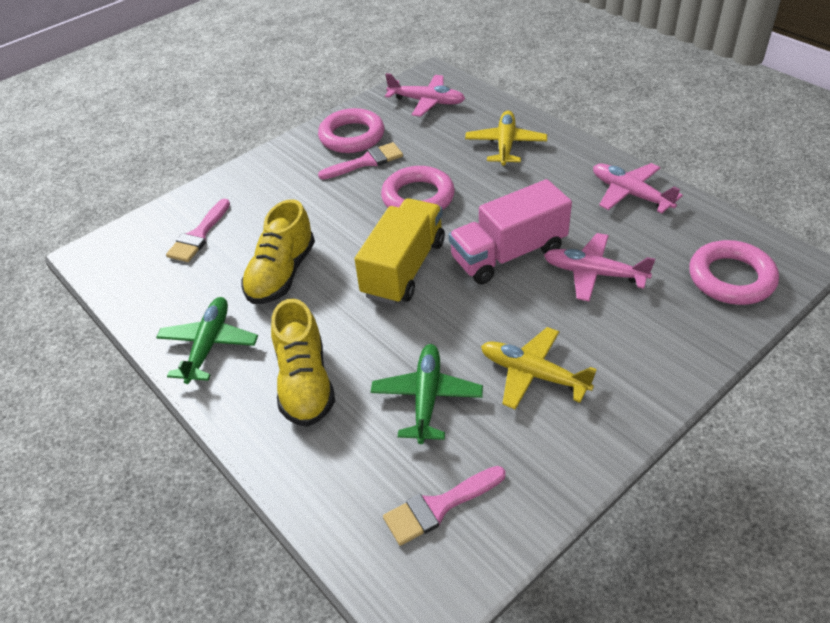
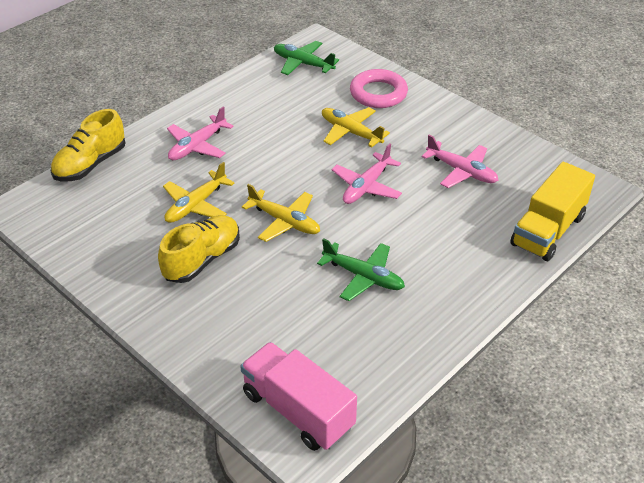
pink brush: [166,199,230,262] [318,142,403,179] [383,466,506,546] = 3 -> none = 0
pink ring: [318,108,384,153] [381,166,455,210] [689,240,779,305] = 3 -> [350,69,408,108] = 1
yellow plane: [465,111,547,166] [481,327,597,410] = 2 -> [163,162,235,223] [242,184,320,242] [322,107,390,147] = 3

